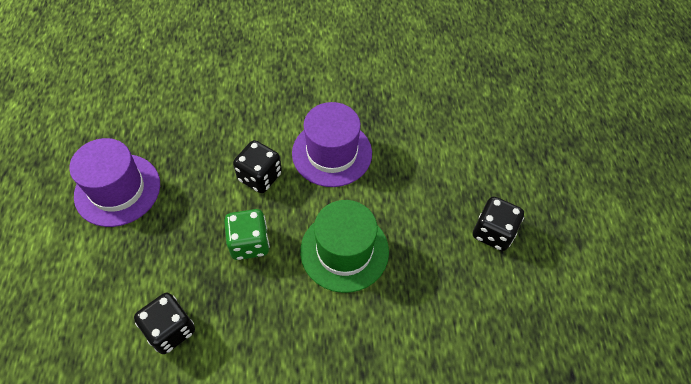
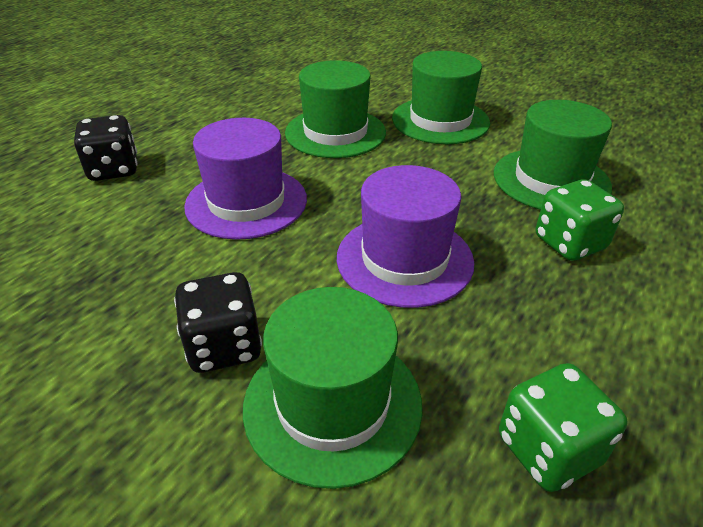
black dice: [134,293,195,354] [233,140,282,193] [473,196,524,251] = 3 -> [74,115,138,181] [174,272,262,373] = 2
green dice: [224,209,270,260] = 1 -> [499,363,627,492] [536,179,624,261] = 2
green hat: [300,200,389,293] = 1 -> [243,287,422,489] [285,60,386,158] [392,51,490,144] [494,100,612,210] = 4

